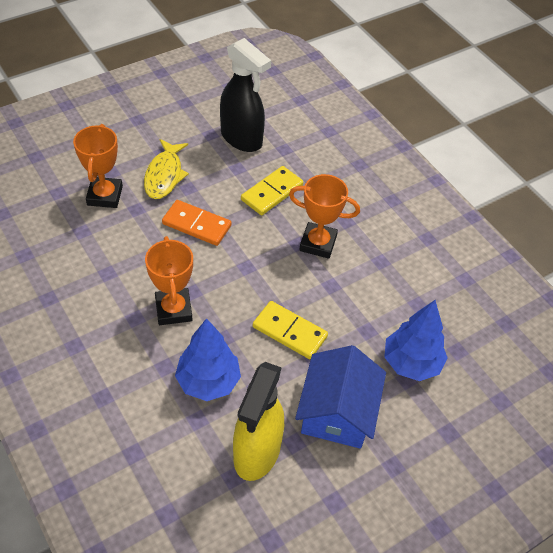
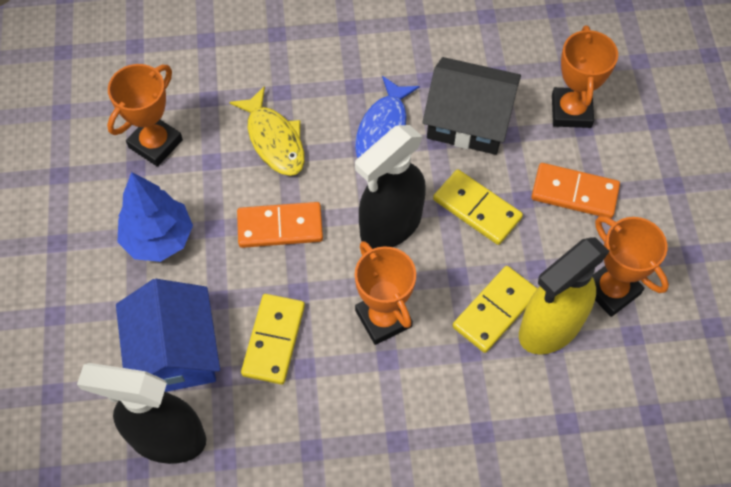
black house: none = 0 -> [422,57,521,155] = 1
black spray bottle: [220,38,271,152] = 1 -> [77,363,206,464] [355,125,426,249] = 2
blue fish: none = 0 -> [355,76,420,158] = 1
blue tree: [175,318,241,401] [384,300,447,381] = 2 -> [117,172,193,262] = 1
orange domino: [162,200,232,246] = 1 -> [237,202,323,248] [531,163,620,218] = 2
orange trophy: [73,124,123,208] [145,236,193,325] [289,174,360,259] = 3 -> [107,64,183,167] [355,241,416,345] [552,26,618,128] [592,216,669,317] = 4
yellow domino: [241,166,303,215] [253,301,328,359] = 2 -> [241,294,305,385] [433,169,523,245] [453,266,537,353] = 3

